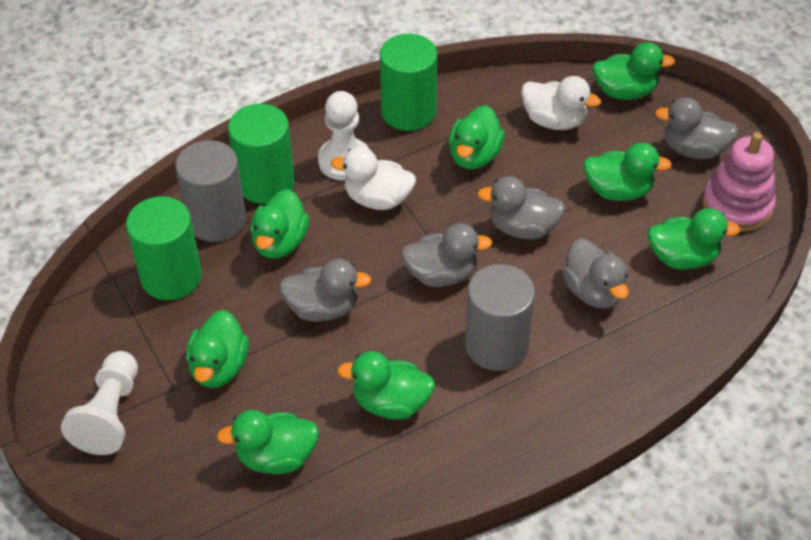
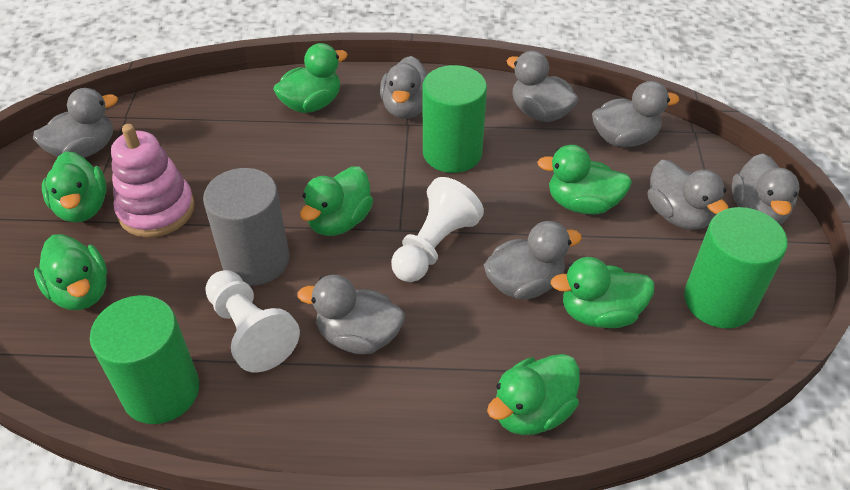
green duck: [186,310,249,388] [217,410,319,474] [250,189,309,258] [337,351,435,420] [449,105,505,169] [583,143,672,201] [592,42,675,100] [648,208,740,270] = 8 -> [34,234,107,310] [42,151,107,222] [273,43,348,113] [300,166,373,236] [487,354,580,435] [537,145,632,214] [550,257,654,328] = 7
grey cylinder: [175,140,246,242] [465,264,535,371] = 2 -> [203,168,290,286] = 1
grey duck: [279,259,371,322] [401,223,492,287] [477,176,566,239] [562,239,629,309] [655,97,738,159] = 5 -> [33,88,118,158] [297,275,405,354] [380,56,427,119] [484,221,582,299] [507,51,579,122] [592,81,679,147] [648,160,729,230] [732,153,800,224] = 8
white duck: [331,147,416,210] [521,76,601,130] = 2 -> none = 0

